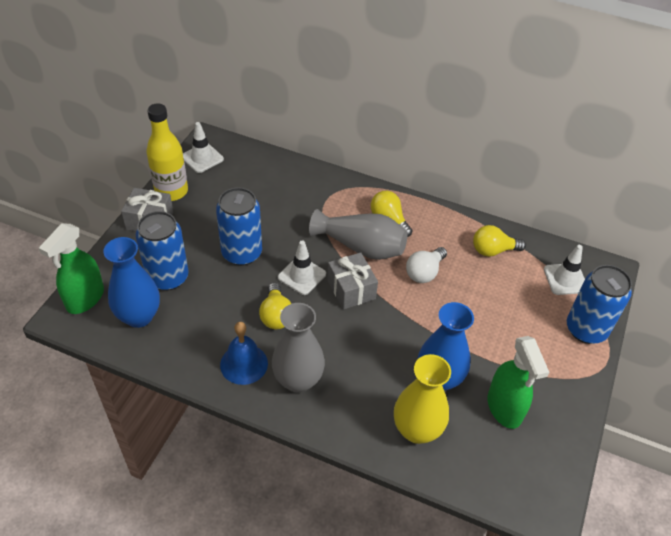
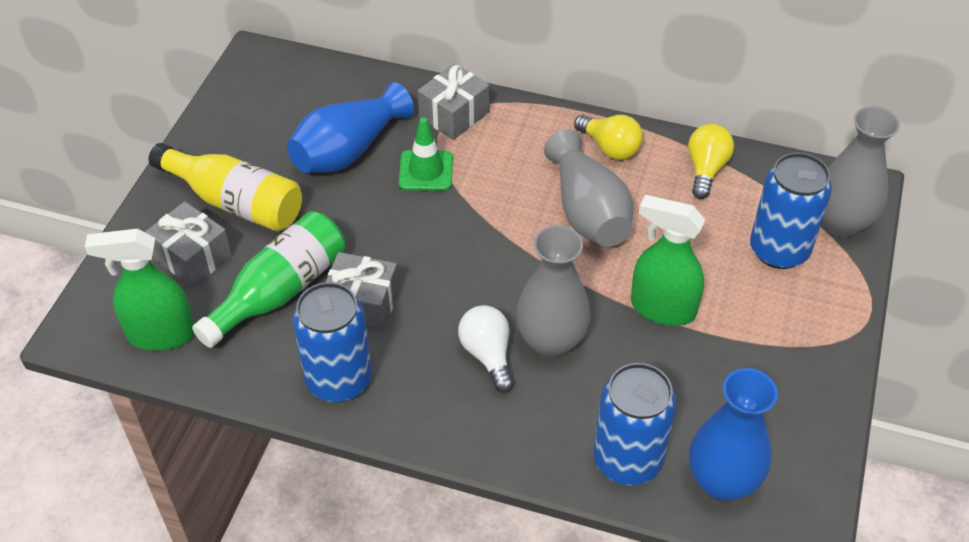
blue bell: [220,322,268,385] = 1 -> none = 0
green bottle: none = 0 -> [192,211,345,348] = 1
green traffic cone: none = 0 -> [399,117,453,191] = 1
grey gift: [121,188,174,231] [327,252,378,310] = 2 -> [145,201,232,287] [326,252,399,331] [417,63,489,140] = 3
grey vase: [272,303,325,393] [309,209,408,260] = 2 -> [516,225,590,358] [544,129,633,247] [822,106,900,237] = 3
white traffic cone: [183,122,224,173] [278,240,326,295] [544,245,585,295] = 3 -> none = 0
yellow light bulb: [259,283,291,329] [371,191,413,237] [473,225,526,257] = 3 -> [574,115,643,160] [688,124,734,199] = 2
yellow vase: [394,354,451,444] = 1 -> none = 0

